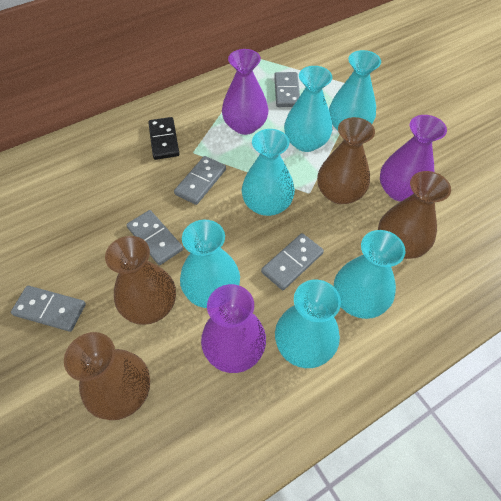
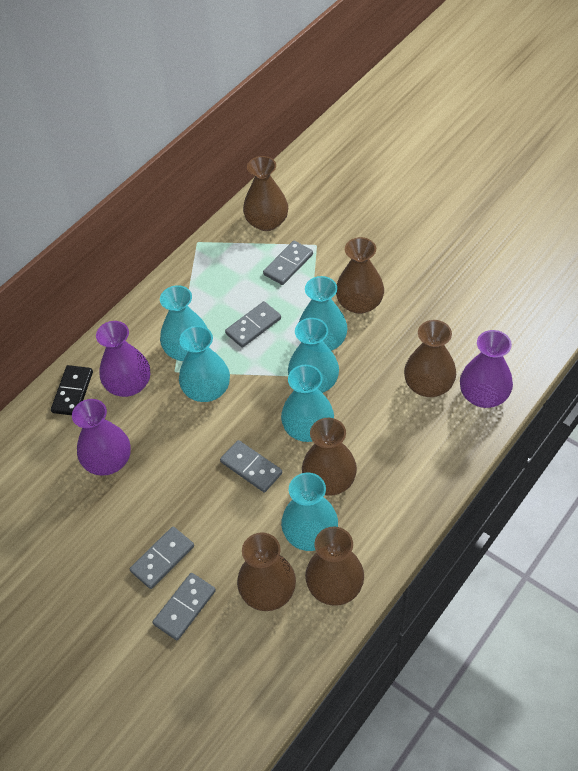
brown vase: [64,332,150,420] [105,236,176,325] [317,117,375,204] [378,171,451,259] = 4 -> [237,532,296,611] [243,156,288,231] [302,418,357,496] [305,527,364,606] [336,237,384,314] [404,320,456,397] = 6

